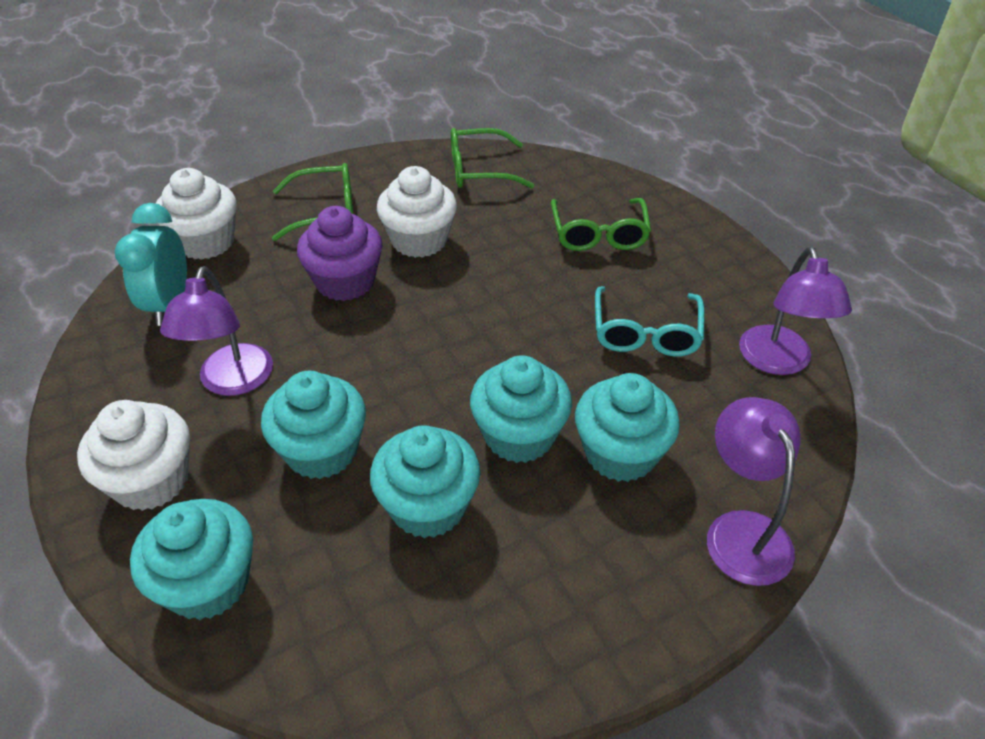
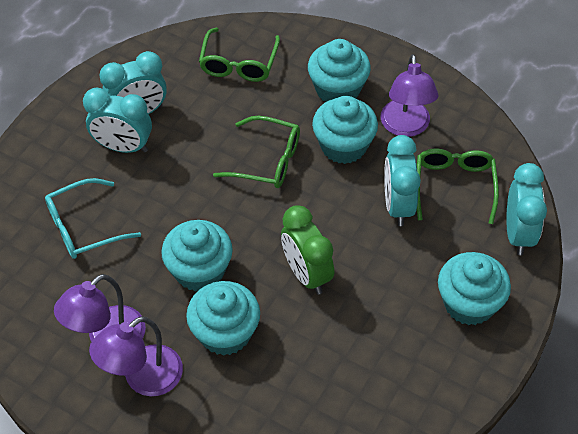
green clock: none = 0 -> [281,205,334,294] = 1
purple cupcake: [297,206,382,301] = 1 -> none = 0
turquoise clock: [115,203,187,326] = 1 -> [83,88,152,153] [99,51,167,114] [384,135,421,226] [506,163,547,255] = 4
white cupcake: [77,400,190,511] [155,168,237,260] [377,166,457,258] = 3 -> none = 0

